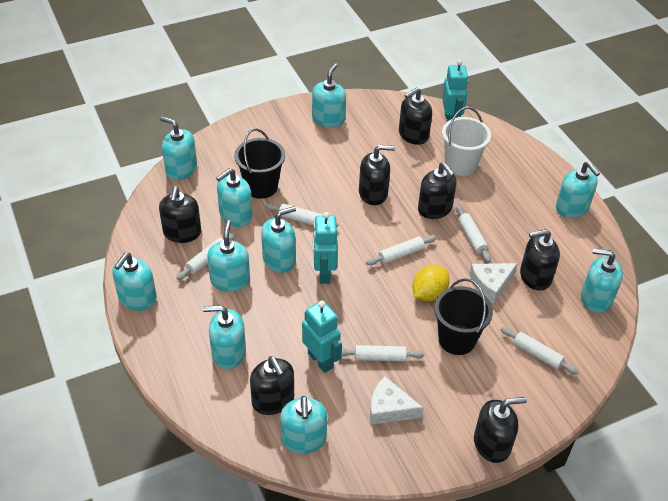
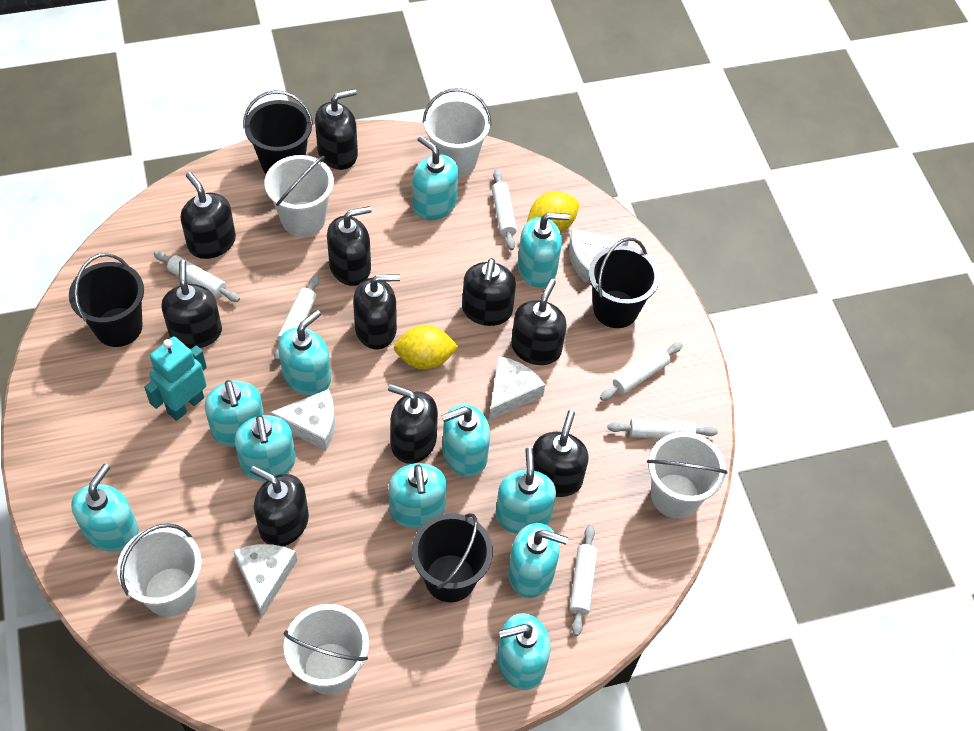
black bucket: [234,128,285,199] [434,278,493,355] = 2 -> [69,253,144,347] [243,90,313,174] [412,513,493,602] [589,238,659,328] = 4
black soap dispenser: [159,186,201,243] [250,356,294,415] [359,145,395,205] [399,87,432,145] [418,162,457,219] [474,397,527,463] [520,229,560,291] = 7 -> [161,260,222,349] [181,172,236,259] [250,466,309,546] [315,89,358,170] [327,206,372,286] [353,274,400,349] [388,384,438,464] [462,258,516,326] [511,279,567,365] [533,410,589,497] = 10
turquoise robot: [302,301,342,373] [313,212,338,284] [442,59,468,122] = 3 -> [144,336,207,421] = 1
turquoise soap dispenser: [112,252,157,311] [160,116,197,180] [203,305,246,369] [207,220,250,292] [216,168,253,227] [261,206,296,273] [280,396,327,454] [312,63,346,128] [556,161,600,218] [581,248,623,313] = 10 -> [71,464,139,552] [205,380,264,447] [235,415,296,481] [278,310,331,396] [389,463,447,528] [413,136,458,220] [441,404,490,477] [495,447,556,534] [497,613,551,690] [508,523,568,598] [518,213,570,287] = 11
white bucket: [442,107,491,176] = 1 -> [117,523,202,617] [265,155,334,237] [283,604,369,695] [423,88,491,177] [647,432,728,518] = 5
white cheese: [370,376,424,425] [469,263,518,303] = 2 -> [233,544,297,617] [269,389,335,450] [489,356,545,420] [569,229,629,283] = 4
yellow lemon: [412,265,450,301] = 1 -> [394,325,459,370] [527,191,579,232] = 2

